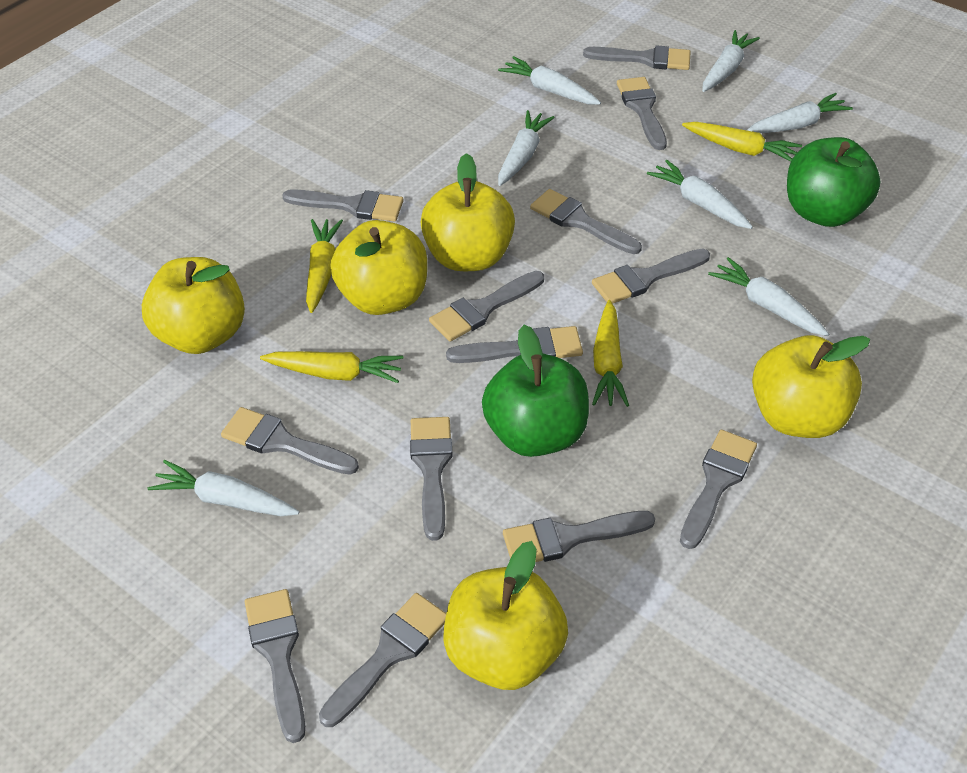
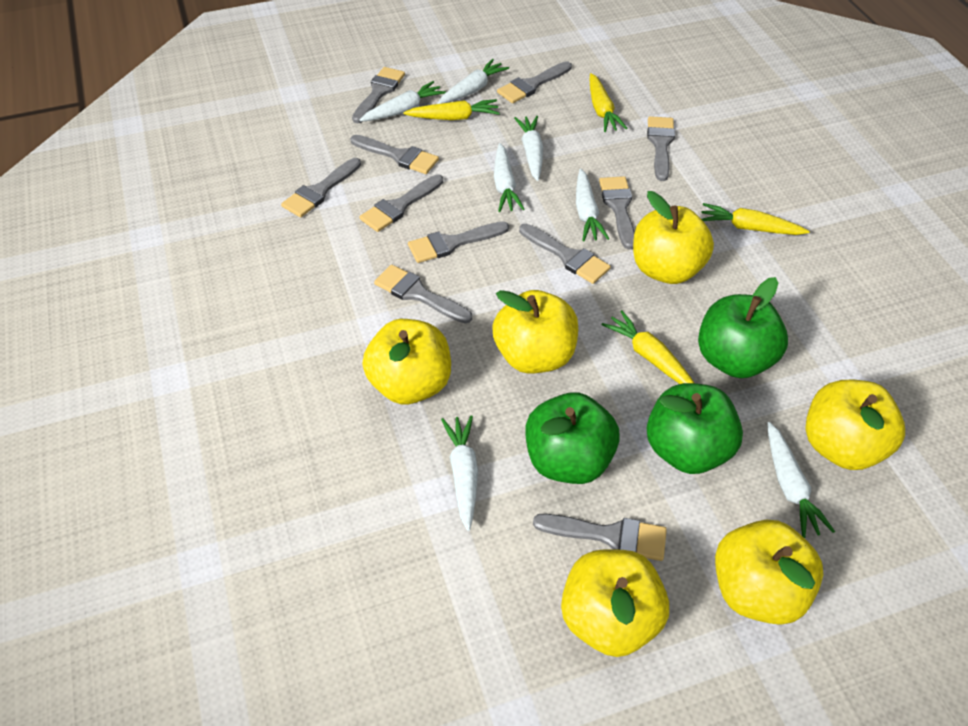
green apple: [482,325,589,457] [787,137,880,227] = 2 -> [526,392,620,484] [647,383,743,474] [698,277,788,378] = 3
grey brush: [221,407,359,475] [245,589,305,743] [282,189,404,222] [319,593,446,727] [410,417,453,541] [429,271,544,341] [446,326,583,363] [503,511,655,562] [530,189,642,254] [583,45,690,70] [592,249,710,304] [617,77,667,150] [680,430,757,549] = 13 -> [281,158,361,218] [350,135,439,174] [352,67,405,123] [359,174,443,232] [374,265,472,324] [408,221,509,263] [497,61,572,103] [519,224,611,284] [533,514,667,561] [599,176,635,249] [647,116,675,181] = 11
yellow apple: [142,257,245,354] [330,220,427,315] [420,153,515,271] [443,541,568,690] [752,335,870,438] = 5 -> [362,319,451,404] [492,290,578,373] [561,549,669,657] [633,191,714,284] [715,520,823,625] [805,380,905,470] = 6

